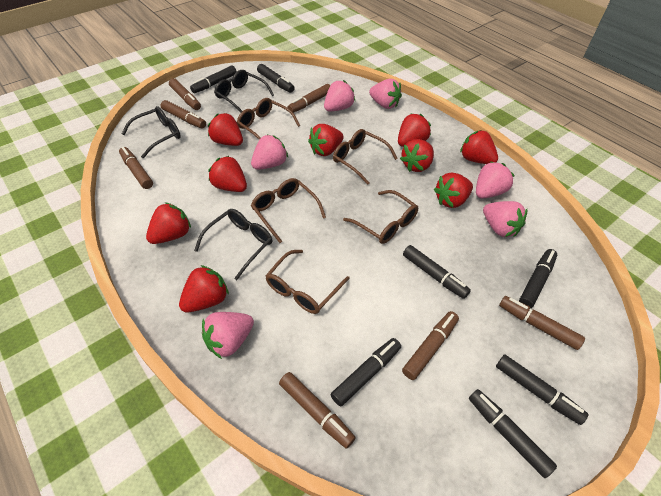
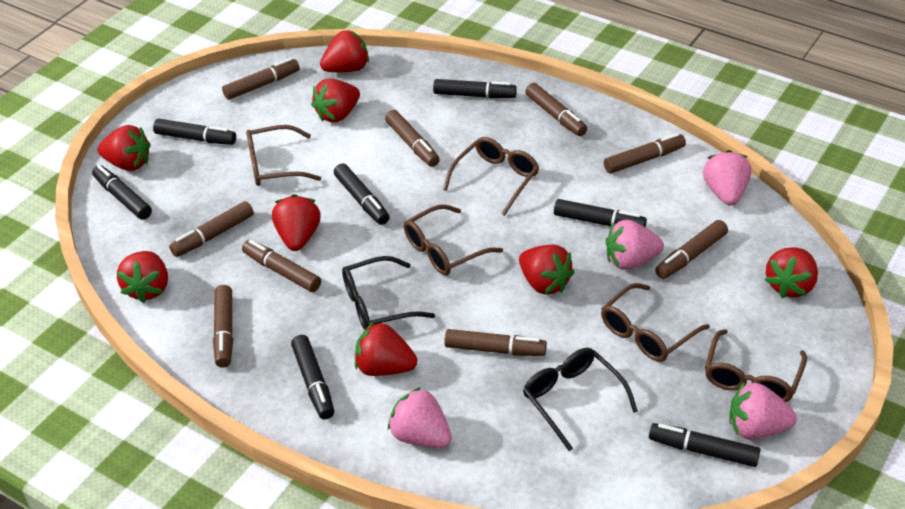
black glasses: [122,106,181,158] [194,209,272,280] [214,70,274,112] = 3 -> [342,256,435,330] [523,348,638,451] = 2
brown marker: [119,147,153,189] [160,100,206,128] [169,78,201,110] [279,372,356,449] [288,84,330,113] [402,311,459,380] [499,296,585,350] = 7 -> [169,201,254,257] [213,285,233,368] [222,58,300,100] [242,240,321,292] [385,110,440,167] [444,329,547,356] [525,83,587,136] [604,133,686,173] [655,220,728,279] = 9
pink strawberry: [202,312,254,359] [251,135,288,170] [324,80,355,111] [369,79,402,109] [476,161,515,199] [483,201,527,237] = 6 -> [388,387,452,448] [606,220,664,270] [703,150,751,206] [729,382,797,440] = 4
red strawberry: [146,202,191,244] [179,265,229,312] [208,113,243,146] [209,156,247,192] [308,124,344,156] [398,113,431,147] [400,139,434,172] [434,172,473,208] [460,130,498,164] = 9 -> [98,125,151,171] [117,251,168,303] [272,194,321,251] [311,79,360,122] [320,30,369,72] [355,321,417,376] [519,244,574,295] [765,247,818,298] = 8

